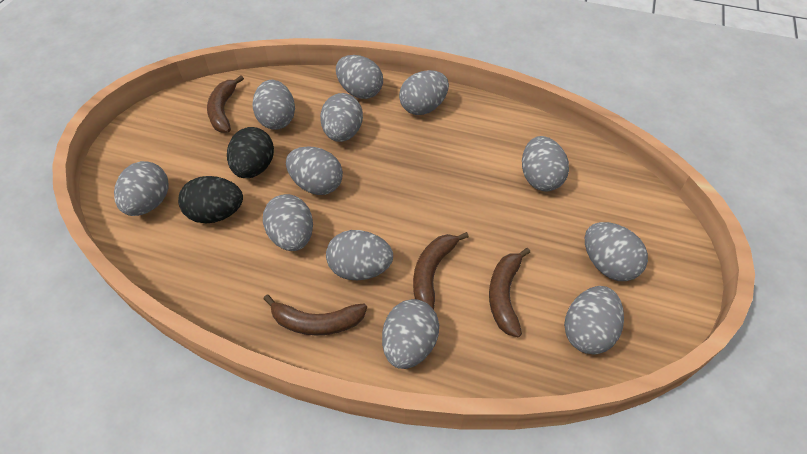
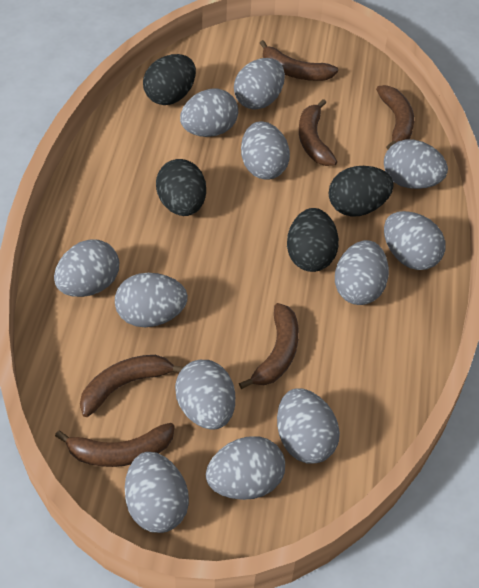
black egg: [178,176,243,223] [227,127,274,178] = 2 -> [143,54,196,105] [156,159,206,216] [287,208,339,272] [329,166,394,217] = 4
brown banana: [207,76,244,133] [263,295,367,336] [413,232,469,310] [489,248,530,337] = 4 -> [55,423,175,467] [80,355,184,417] [239,303,299,389] [260,40,338,81] [299,99,337,166] [376,85,414,150] = 6

